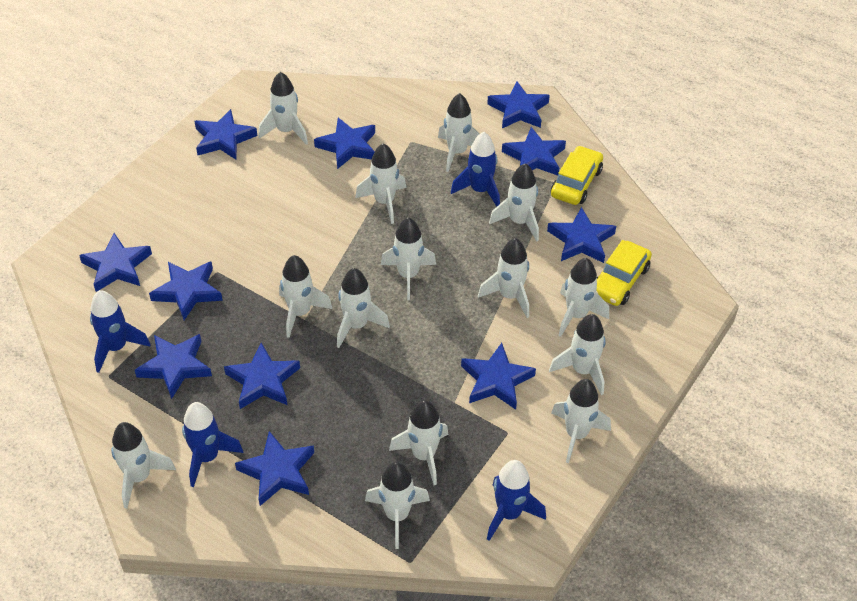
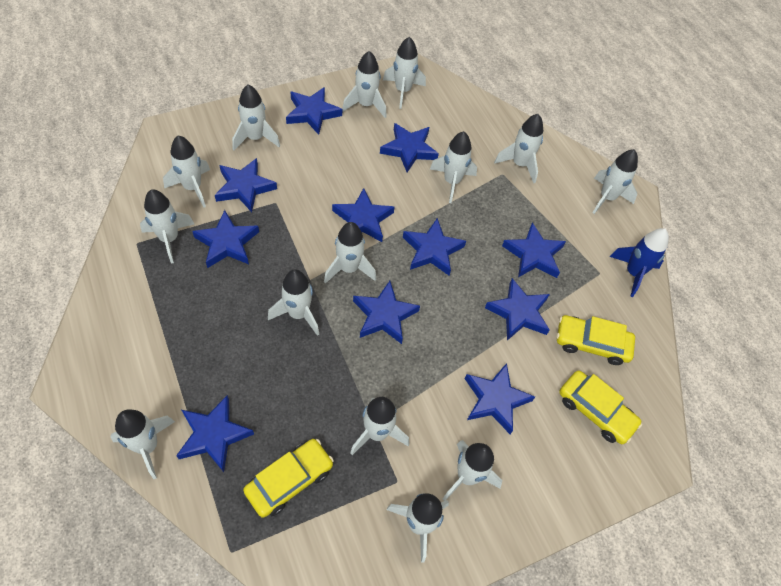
blue rocket: [90,290,151,373] [182,402,243,487] [451,132,500,206] [487,460,546,541] = 4 -> [610,228,669,297] = 1
yellow car: [551,146,603,205] [596,240,652,306] = 2 -> [243,439,334,518] [556,315,635,365] [559,370,642,444] = 3

